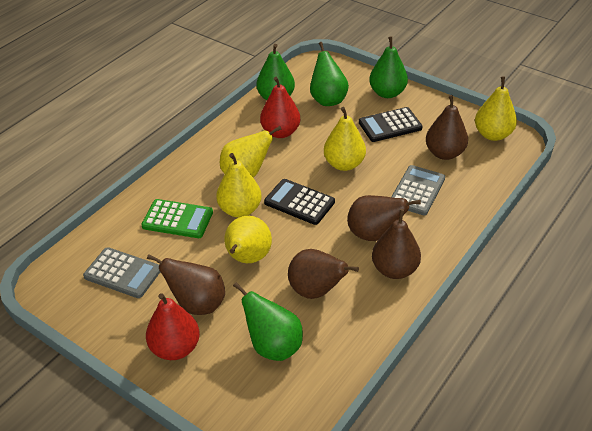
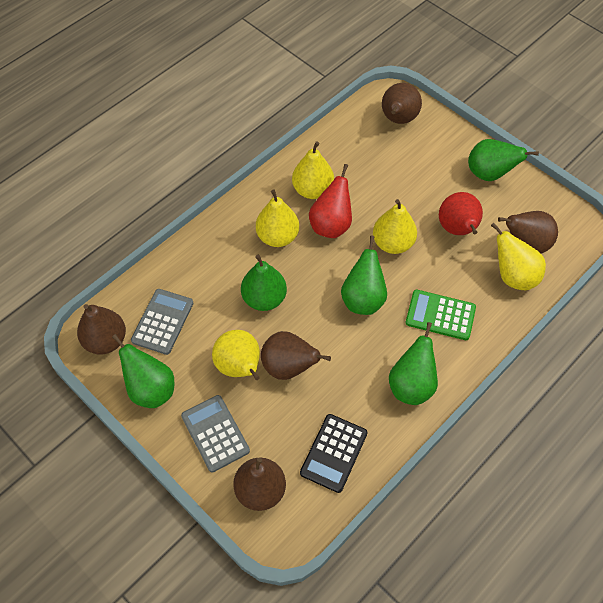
black calculator: [264,179,335,225] [359,107,423,142] = 2 -> [300,414,368,493] = 1
green pear: [233,282,303,361] [257,44,295,100] [310,42,349,106] [369,36,408,98] = 4 -> [112,334,174,408] [241,255,287,311] [341,236,387,315] [389,322,438,405] [468,139,539,181] = 5

